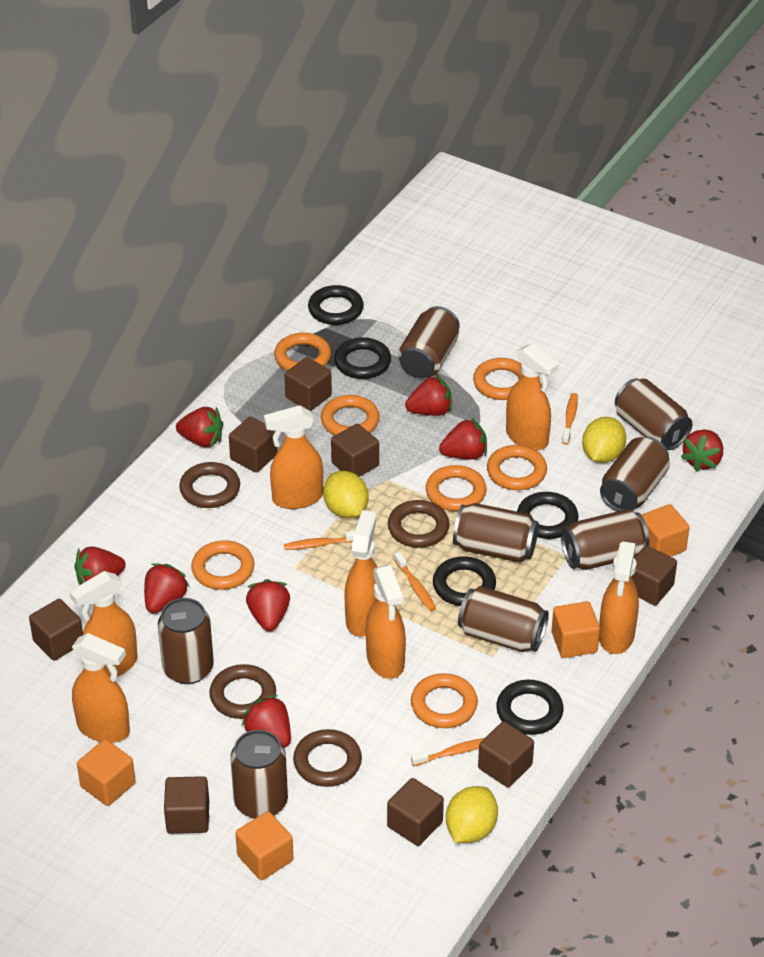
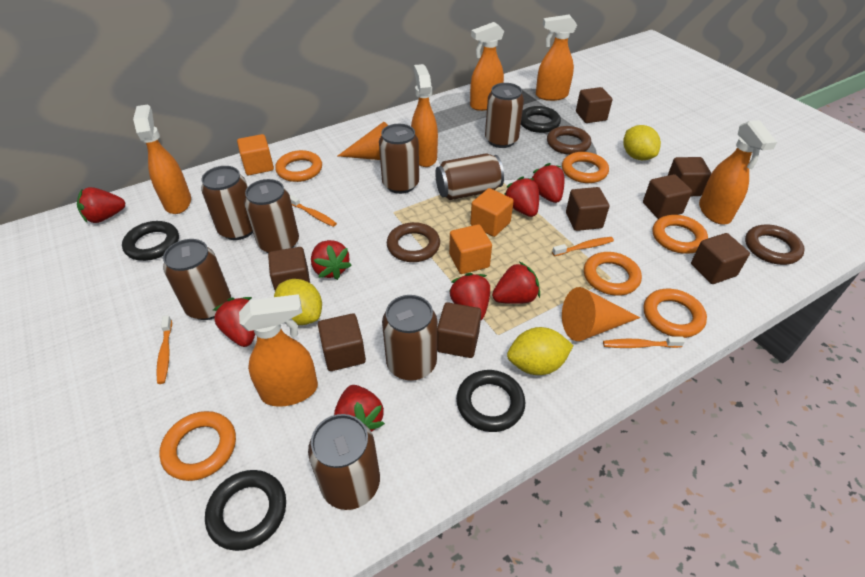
black ring: [308,285,364,325] [334,337,391,379] [433,556,496,606] [496,680,564,735] [517,492,578,539] = 5 -> [122,221,179,261] [205,470,286,551] [456,370,525,432] [521,106,561,133] = 4
brown ring: [179,462,240,508] [210,664,276,719] [293,729,362,787] [388,500,450,548] = 4 -> [387,222,440,262] [547,126,591,155] [745,224,805,265] = 3
orange cone: none = 0 -> [338,122,388,160] [562,287,640,341] = 2
orange cube: [77,739,136,806] [235,811,293,880] [551,601,600,658] [642,504,690,557] = 4 -> [237,134,274,175] [449,224,492,274] [470,188,514,237] = 3
orange ring: [191,540,255,590] [274,333,331,371] [321,395,380,435] [411,673,478,728] [426,465,486,511] [473,358,522,400] [487,445,547,490] = 7 -> [159,411,236,481] [275,150,322,182] [562,152,609,183] [584,252,642,296] [644,289,707,338] [653,215,708,254] = 6
orange spray bottle: [69,571,138,677] [72,633,130,743] [264,405,323,509] [345,510,377,637] [366,565,406,679] [506,343,559,451] [599,541,639,654] = 7 -> [133,105,191,214] [239,294,318,407] [411,64,438,167] [470,22,504,111] [536,15,577,101] [699,120,777,225] = 6

